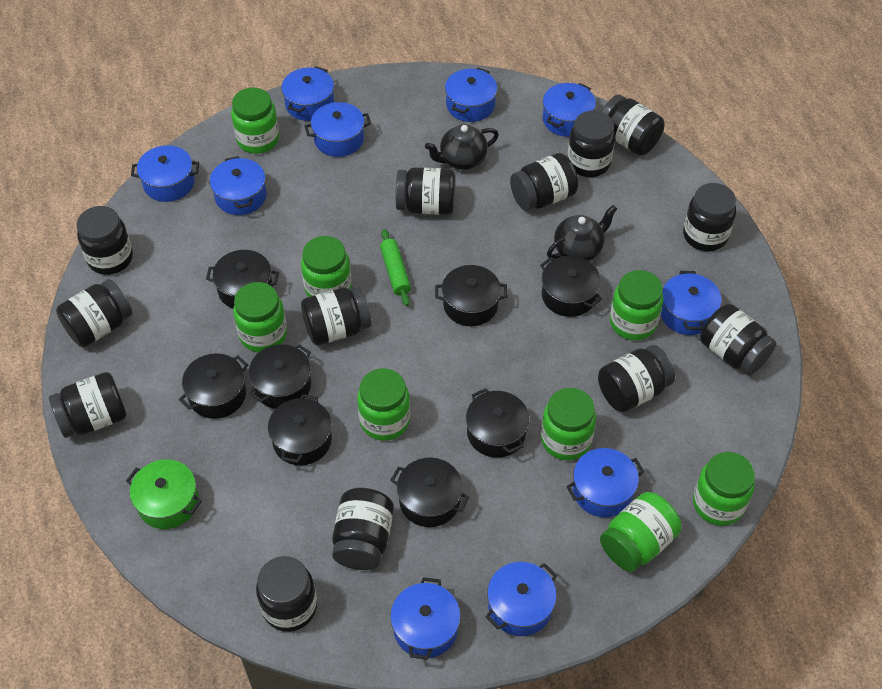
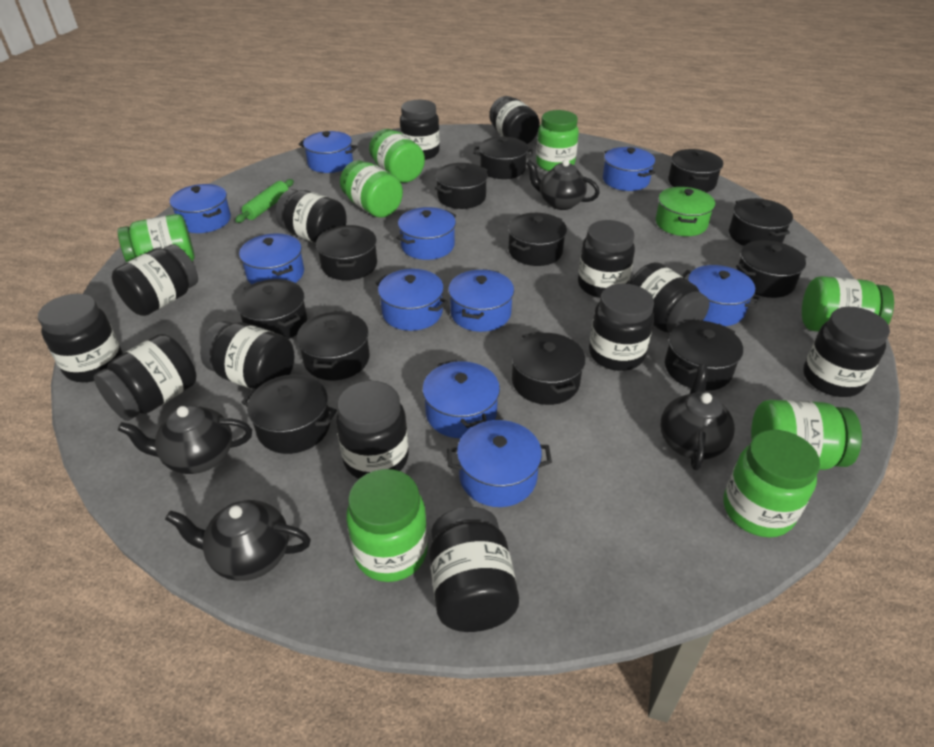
black pot: [179,353,248,419] [206,250,279,309] [249,344,311,409] [268,394,332,465] [391,458,469,527] [435,265,508,326] [466,388,529,458] [540,256,602,317] = 8 -> [236,279,307,339] [241,375,337,454] [297,311,370,380] [316,225,377,280] [435,163,488,209] [473,137,534,179] [508,213,567,266] [511,331,585,405] [665,320,743,391] [668,149,723,192] [729,198,793,246] [736,240,807,298] = 12
black teapot: [425,124,499,170] [547,205,617,261] = 2 -> [118,405,252,474] [165,500,311,581] [526,159,600,210] [660,364,735,470] = 4

